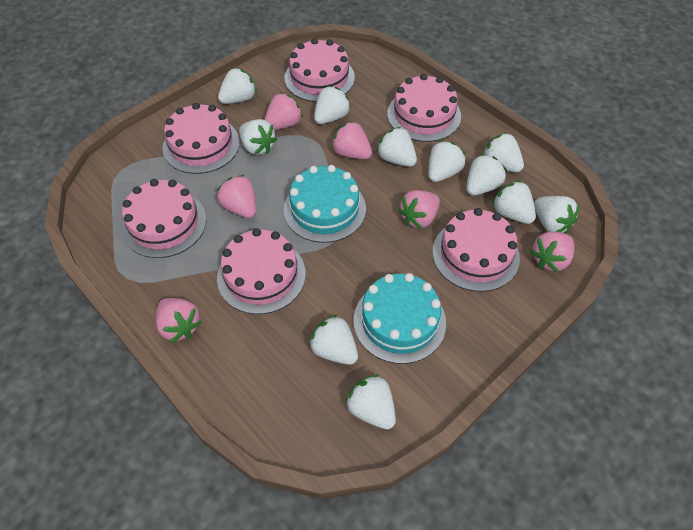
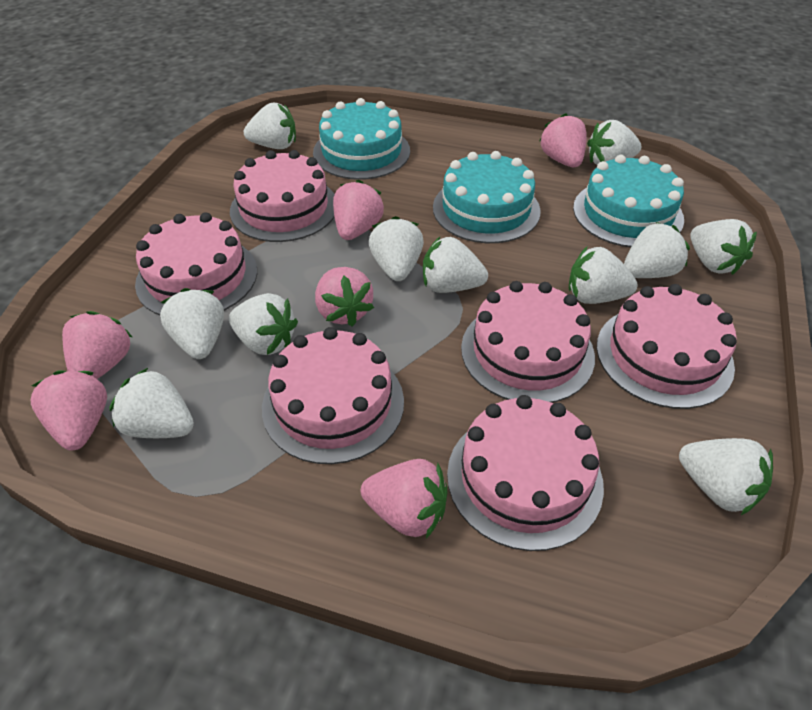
turquoise cake: [284,165,366,243] [354,273,446,364] = 2 -> [313,98,410,180] [433,151,541,243] [573,155,684,247] = 3

